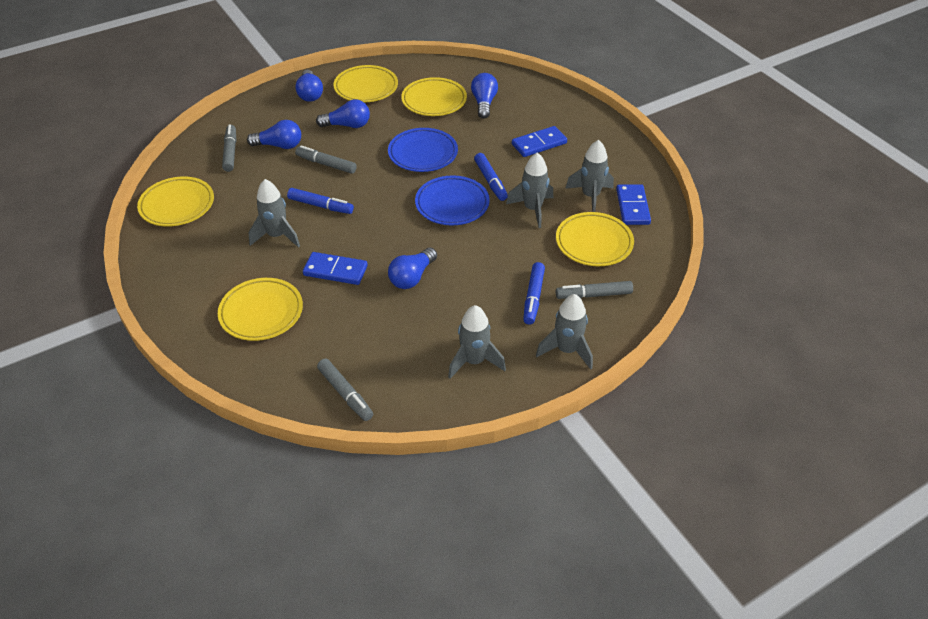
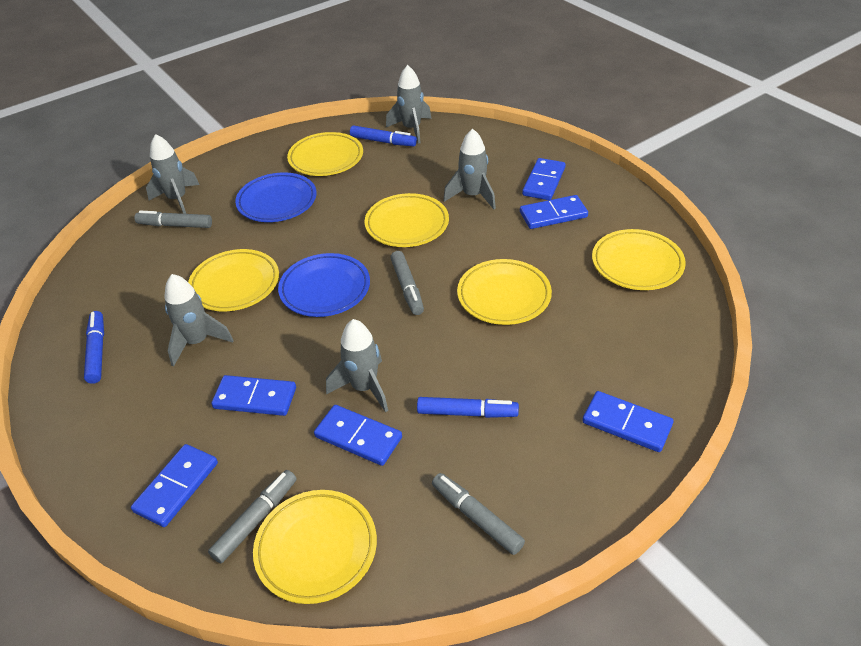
blue domino: [303,252,368,285] [512,126,567,157] [616,184,651,225] = 3 -> [131,444,218,527] [211,375,296,416] [314,405,402,466] [520,195,588,229] [522,158,566,200] [582,391,673,452] = 6
blue light bulb: [247,120,301,149] [295,70,323,102] [316,99,370,128] [388,247,437,289] [471,73,498,119] = 5 -> none = 0
yellow plate: [137,177,214,227] [218,278,303,341] [334,65,398,102] [401,77,467,116] [556,212,634,266] = 5 -> [188,249,279,311] [253,490,377,604] [287,132,363,176] [365,193,449,247] [457,259,552,325] [592,229,686,290] = 6

